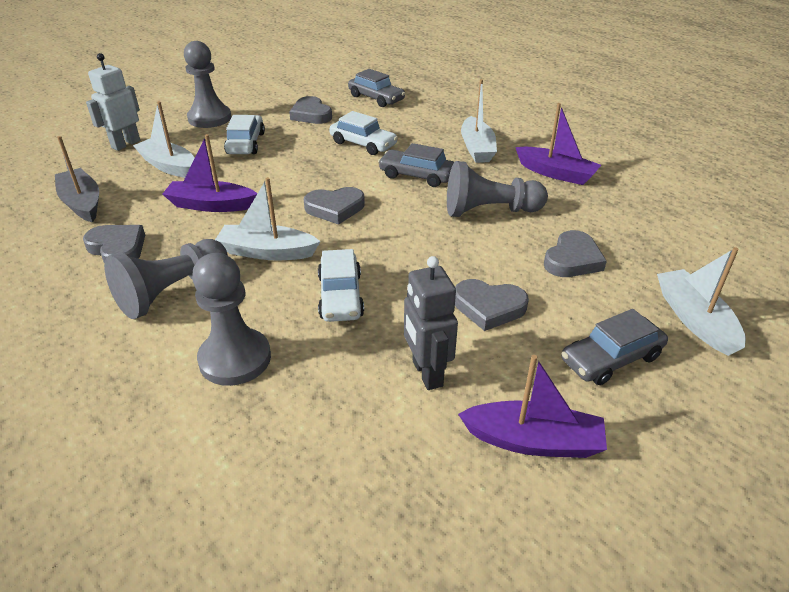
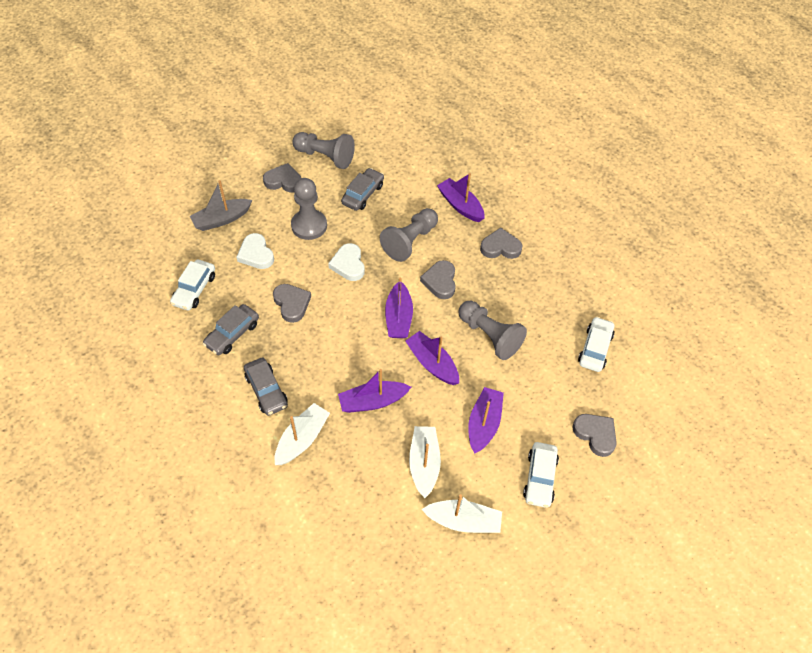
grey robot: [404,256,458,390] = 1 -> none = 0
purple boat: [162,134,258,212] [458,355,607,458] [515,103,601,185] = 3 -> [338,369,411,413] [385,277,413,338] [405,331,459,385] [437,173,484,222] [468,387,504,453] = 5
white boat: [133,101,195,178] [215,177,321,261] [461,79,497,163] [657,247,746,356] = 4 -> [275,403,330,465] [409,426,441,498] [422,494,502,533] = 3
white heart: none = 0 -> [236,233,274,269] [328,243,365,281] = 2
white robot: [86,53,140,151] = 1 -> none = 0

